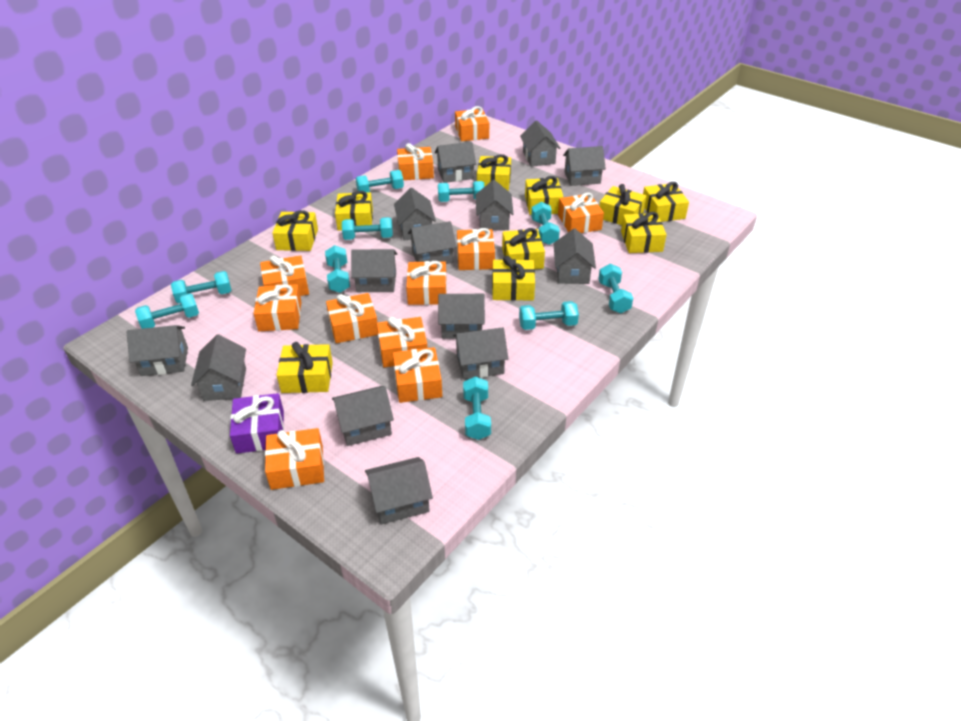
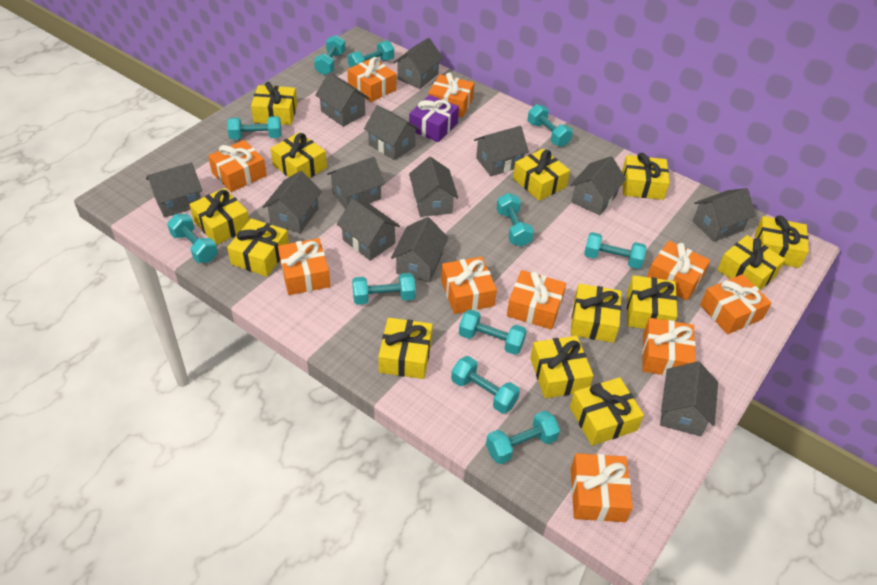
grey house: [127,325,188,376] [191,334,246,401] [332,386,394,446] [351,249,397,292] [365,457,433,525] [394,188,436,240] [408,221,457,264] [435,142,476,183] [438,294,485,339] [453,327,508,380] [476,180,514,231] [520,120,560,167] [553,228,596,284] [563,146,606,186] = 14 -> [146,163,202,218] [263,171,322,233] [315,73,369,127] [327,157,385,209] [337,198,400,261] [364,105,420,160] [391,217,449,283] [393,38,443,89] [409,157,458,217] [474,126,529,176] [570,156,626,215] [660,361,718,436] [693,188,756,242] = 13
orange gift: [254,284,301,331] [260,255,309,296] [265,428,324,490] [326,293,378,343] [377,317,428,367] [393,347,442,403] [397,143,434,180] [406,261,447,305] [455,106,489,141] [457,228,495,270] [558,192,604,233] = 11 -> [208,140,267,192] [278,238,330,295] [347,57,396,102] [428,72,474,118] [441,256,497,314] [507,270,566,330] [571,453,633,522] [642,318,696,376] [647,241,710,301] [700,274,772,334] = 10
turquoise dumbbell: [135,293,199,329] [171,271,231,303] [325,245,350,293] [342,217,393,240] [355,170,404,193] [438,181,485,202] [463,376,491,440] [519,301,579,330] [531,202,560,245] [598,264,633,313] = 10 -> [167,214,218,263] [227,116,282,140] [314,35,346,75] [348,41,394,68] [352,273,416,305] [451,356,520,414] [459,309,527,355] [486,410,560,464] [496,193,534,247] [528,104,573,147] [584,232,646,269] = 11
yellow gift: [272,210,318,251] [277,342,333,393] [335,191,373,231] [477,154,511,191] [492,256,535,301] [502,228,545,269] [525,176,563,215] [599,184,647,225] [621,212,667,253] [643,182,689,222] = 10 -> [189,188,249,245] [227,218,289,277] [251,82,297,125] [270,132,327,178] [378,318,433,379] [513,149,570,201] [530,336,594,398] [570,284,622,343] [570,377,644,446] [622,153,670,200] [627,275,677,329] [717,235,785,290] [755,215,809,268] = 13

